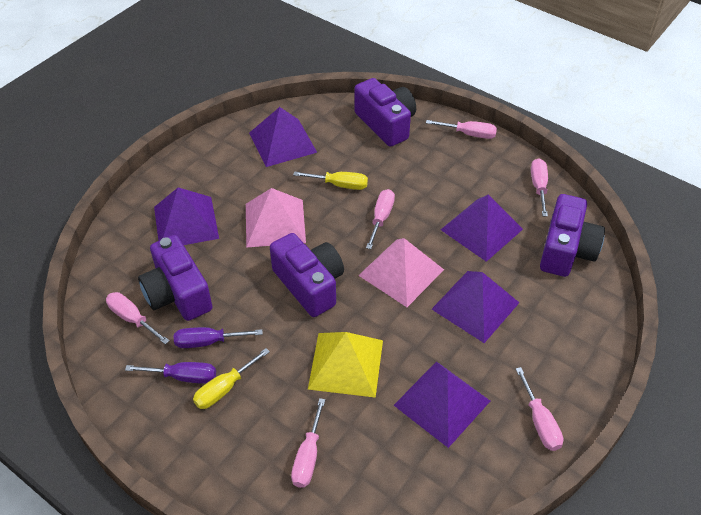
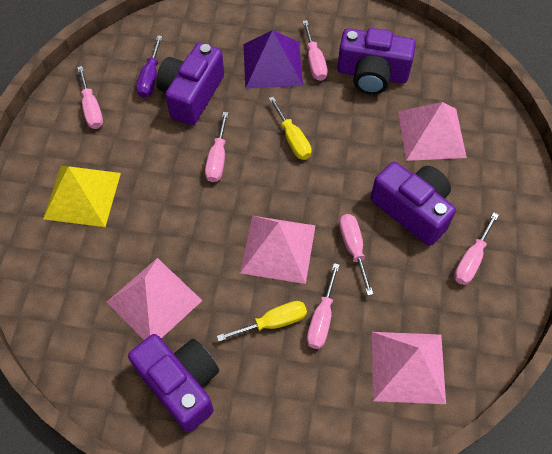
pink pyramid: [246,188,306,247] [358,238,444,307] = 2 -> [107,258,202,340] [240,216,316,284] [372,332,446,404] [398,102,467,161] = 4
purple pyramid: [154,188,219,245] [249,107,317,167] [394,361,490,448] [432,271,519,343] [441,195,523,262] = 5 -> [243,30,303,89] = 1
purple screwdriver: [125,362,216,384] [174,327,263,348] = 2 -> [136,35,162,98] = 1

